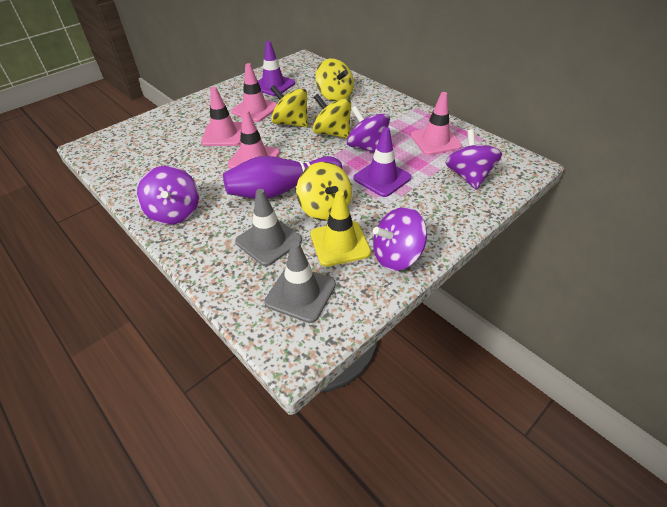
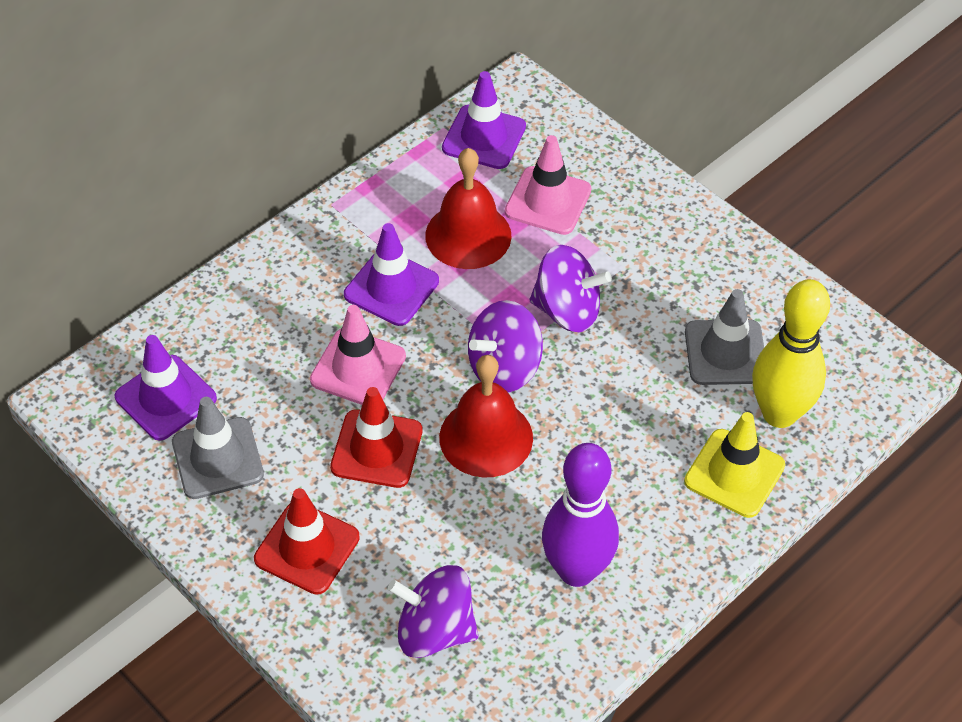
pink traffic cone: [201,87,242,146] [227,110,280,169] [231,63,277,122] [411,92,462,155] = 4 -> [310,305,406,405] [505,135,591,235] = 2
purple spinning top: [137,166,199,225] [347,106,390,153] [373,207,427,271] [446,129,502,190] = 4 -> [388,565,478,658] [468,300,543,393] [529,245,612,332] = 3
purple traffic cone: [258,41,295,96] [353,127,411,197] = 2 -> [115,335,217,441] [344,223,439,326] [442,71,526,169] = 3
red bell: none = 0 -> [425,148,511,269] [439,355,533,477] = 2
red traffic cone: none = 0 -> [254,488,360,595] [330,387,423,488] = 2
yellow bowling pin: none = 0 -> [752,279,830,428] = 1
yellow spinning top: [270,85,308,127] [296,162,352,221] [313,94,351,138] [315,58,354,102] = 4 -> none = 0

